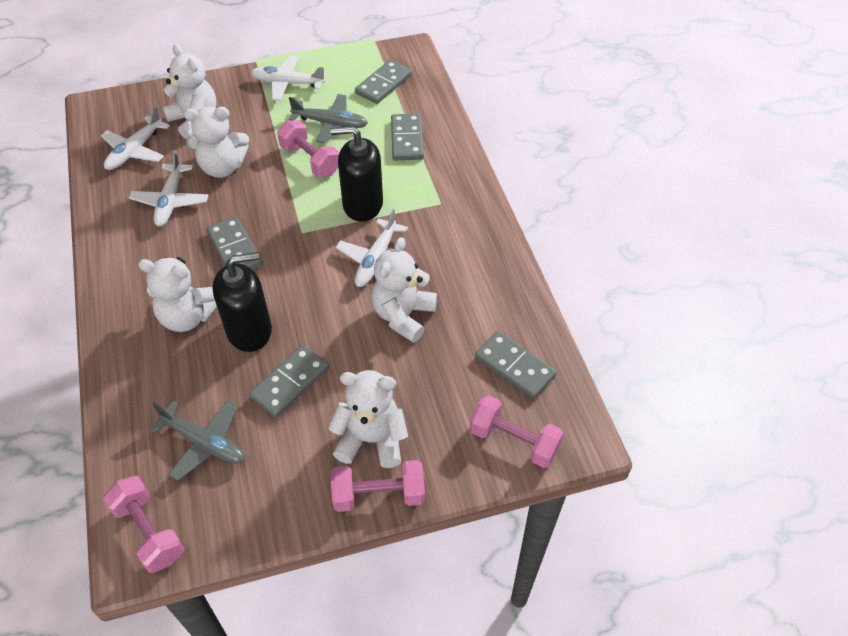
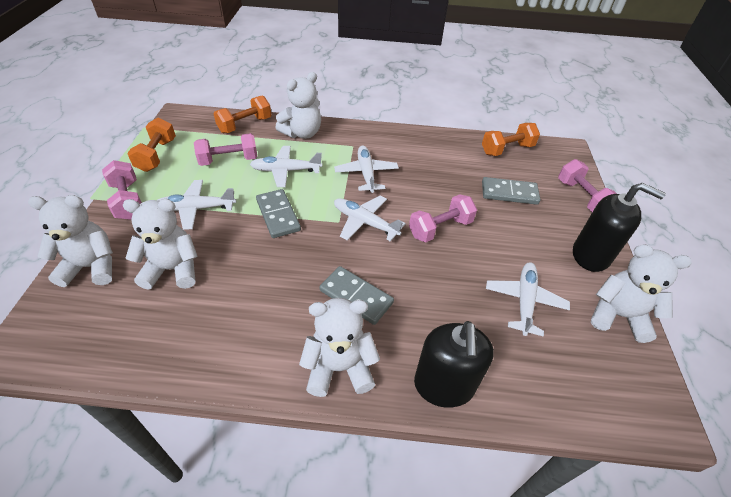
grey domino: [207,217,262,269] [249,345,329,418] [355,60,412,104] [391,114,424,160] [475,331,557,399] = 5 -> [256,189,301,238] [320,266,394,325] [482,177,541,205] = 3
grey plane: [149,400,245,481] [289,94,368,143] = 2 -> none = 0
orange dumbbell: none = 0 -> [127,118,176,172] [214,95,271,133] [482,123,540,156] = 3
white plane: [101,107,170,170] [129,151,208,227] [251,55,326,101] [336,209,408,287] = 4 -> [158,180,236,230] [250,146,322,187] [334,145,399,193] [334,196,406,242] [486,262,570,336] = 5

